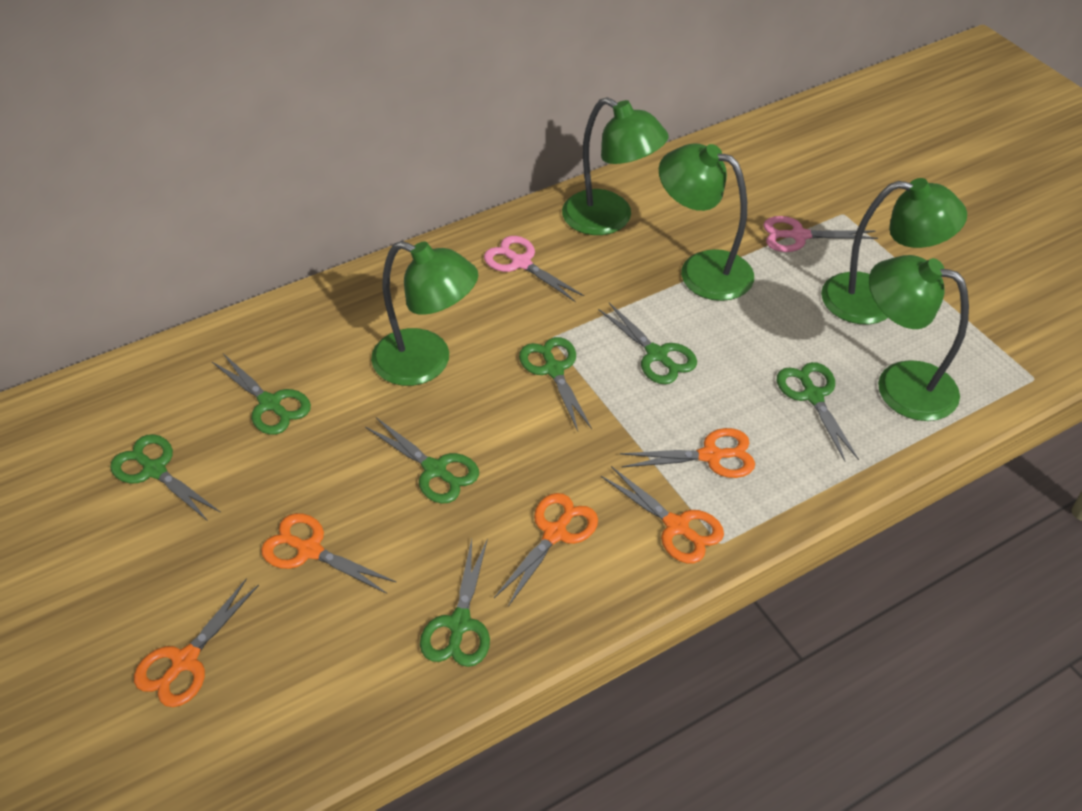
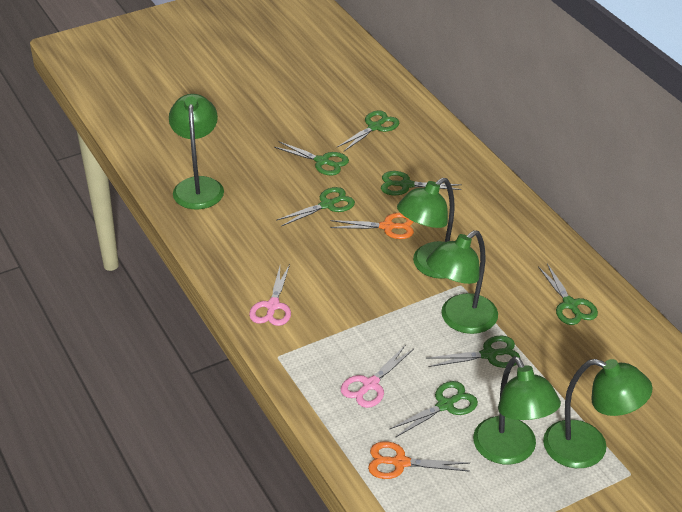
orange scissors: [134,578,259,707] [261,513,397,594] [494,493,598,607] [601,466,724,563] [620,428,755,478] = 5 -> [330,213,414,239] [368,441,470,479] = 2

